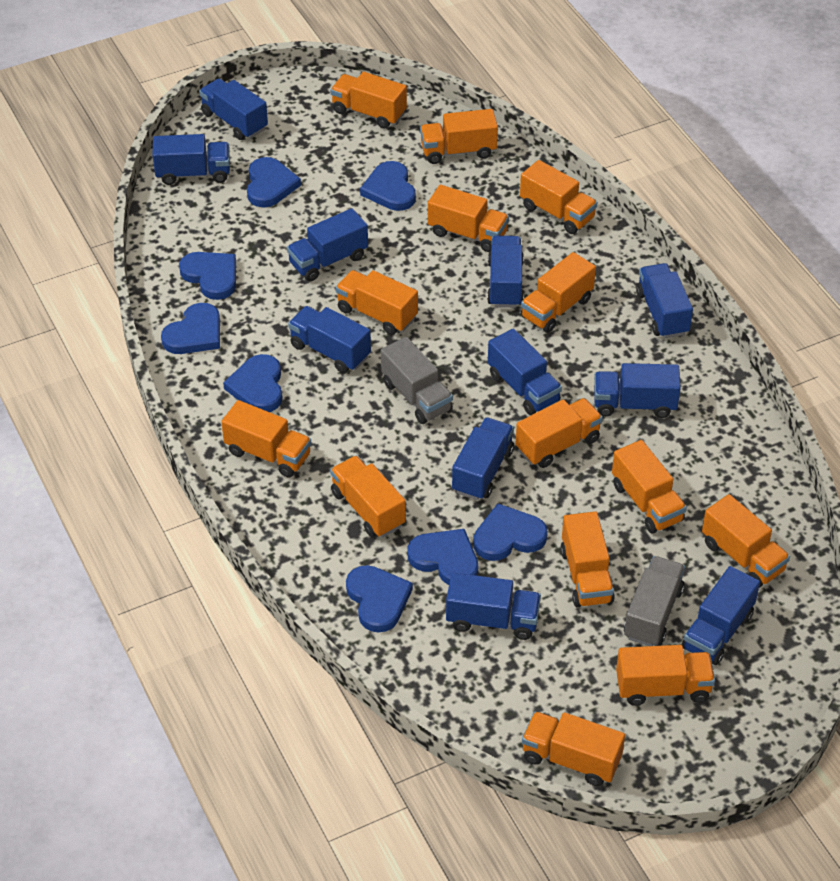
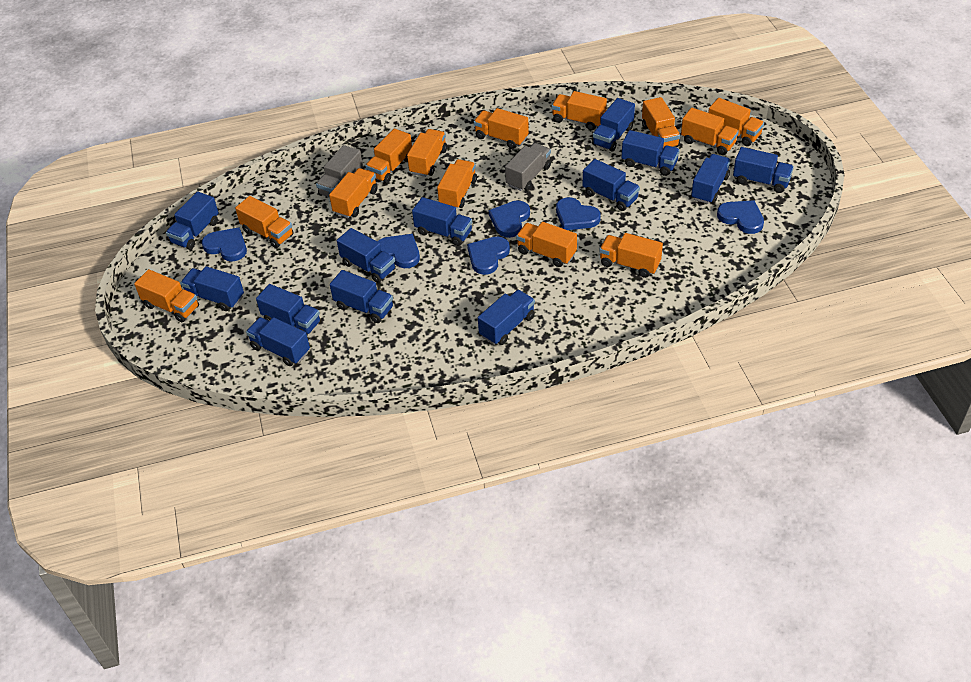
blue heart: [161,303,220,354] [179,252,236,300] [223,354,283,412] [247,157,301,207] [346,565,413,633] [360,161,416,211] [408,529,478,585] [473,503,548,561] = 8 -> [202,227,247,262] [377,234,420,268] [467,237,510,275] [489,200,530,238] [556,197,601,230] [717,200,764,234] = 6
blue truck: [152,134,230,185] [199,78,268,140] [287,208,368,281] [288,306,371,373] [446,573,541,640] [452,417,514,500] [487,236,524,308] [488,329,562,415] [594,363,681,418] [636,263,693,338] [682,566,760,665] = 11 -> [166,192,219,250] [181,266,244,311] [246,317,310,366] [256,284,321,336] [330,270,393,323] [337,228,396,283] [412,197,472,246] [478,290,535,345] [583,159,640,211] [592,98,635,152] [622,130,680,176] [691,154,730,204] [733,147,794,193] = 13
orange truck: [221,400,311,478] [330,456,406,538] [331,72,407,129] [336,270,418,335] [420,109,498,164] [428,185,509,252] [516,398,603,468] [520,160,597,234] [521,252,596,333] [522,712,625,786] [560,511,615,607] [612,440,687,533] [616,645,715,706] [702,494,790,588] = 14 -> [134,269,199,322] [235,196,294,248] [329,168,377,218] [365,129,412,183] [407,129,447,177] [437,159,477,208] [474,108,529,149] [516,222,577,267] [552,91,607,130] [599,233,663,278] [642,97,680,148] [681,108,739,155] [708,98,764,146] = 13

